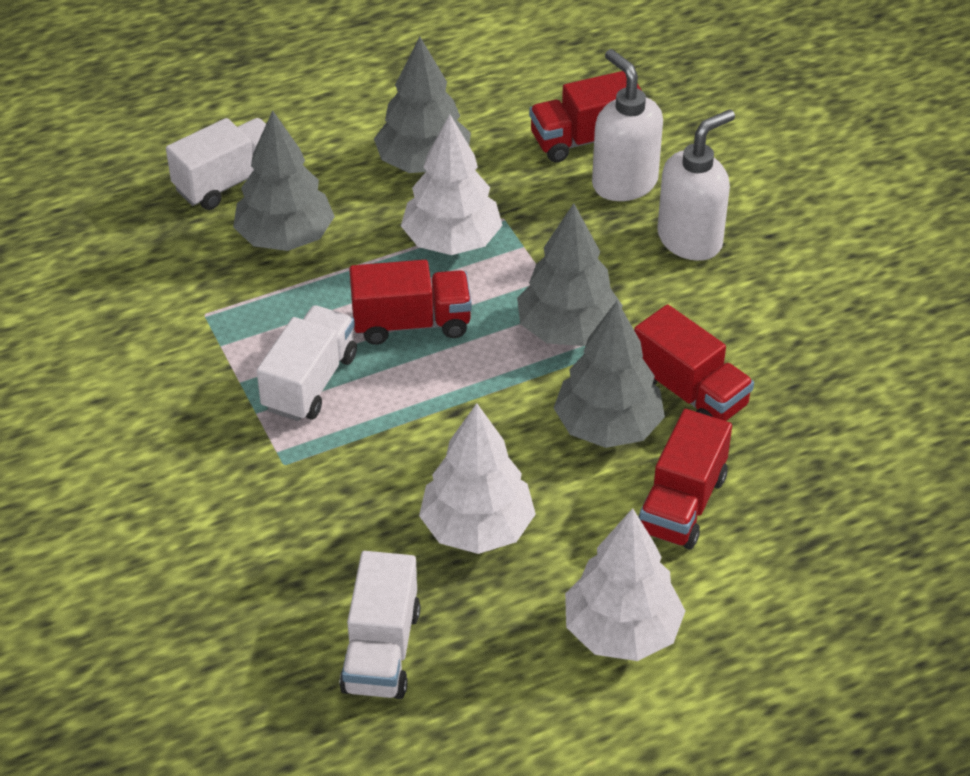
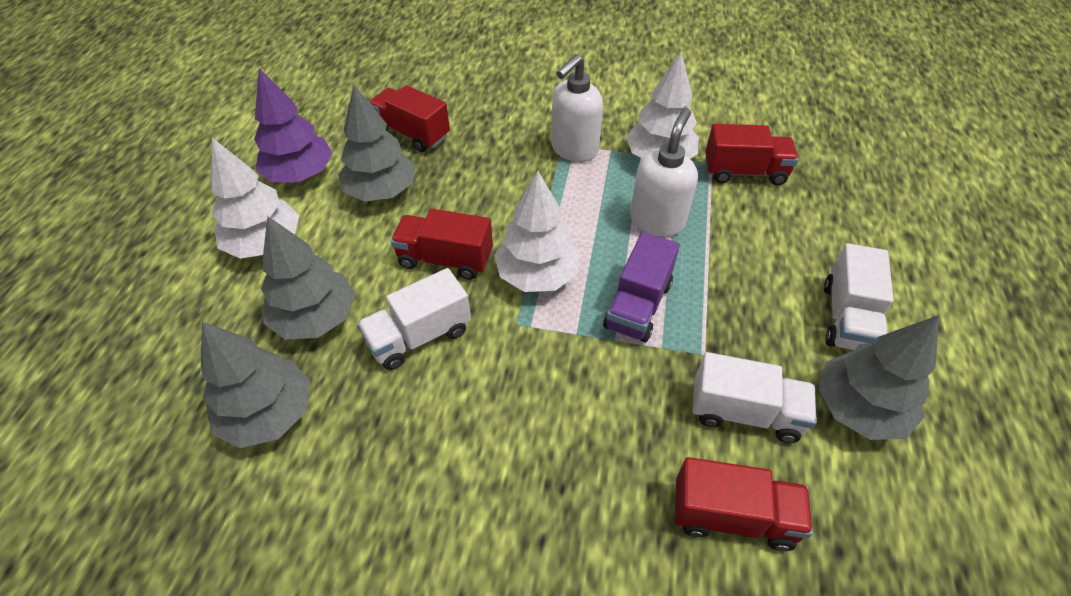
purple tree: none = 0 -> [254,68,333,182] = 1
purple truck: none = 0 -> [603,232,680,342] = 1

